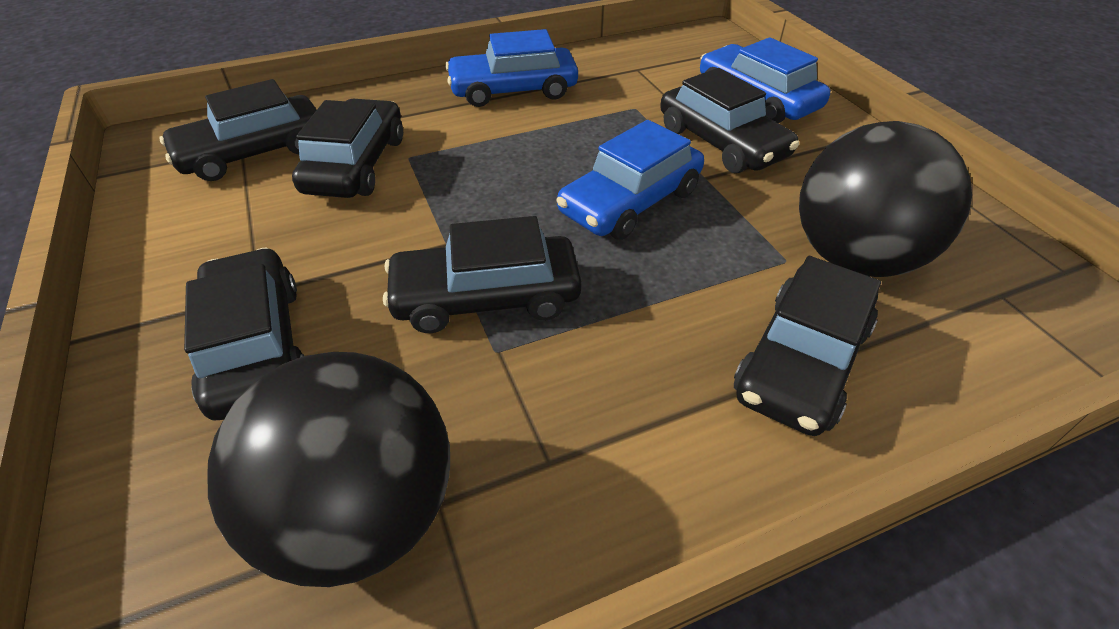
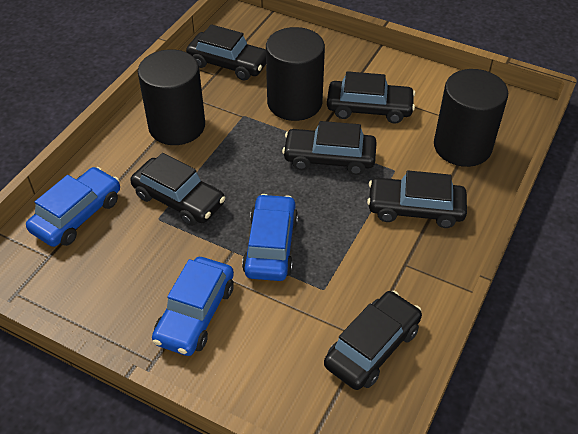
black ball: [207,352,450,587] [799,121,972,277] = 2 -> none = 0
black cylinder: none = 0 -> [138,49,205,145] [266,27,325,121] [434,69,508,167] = 3

